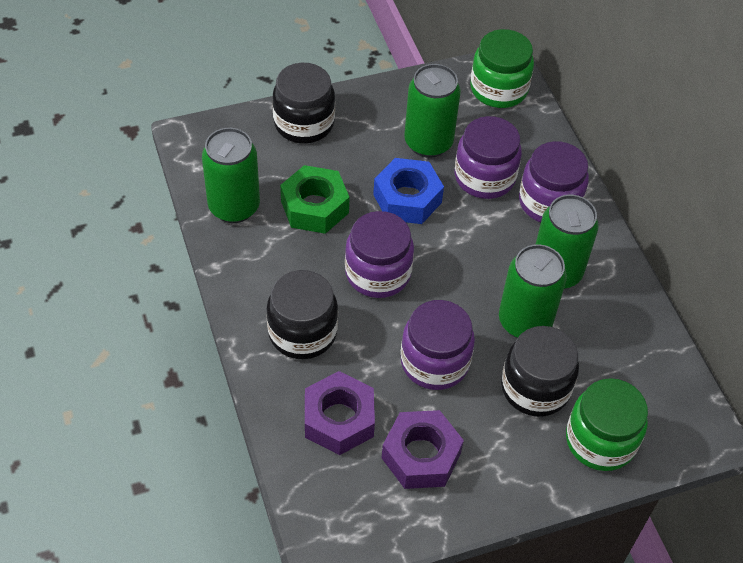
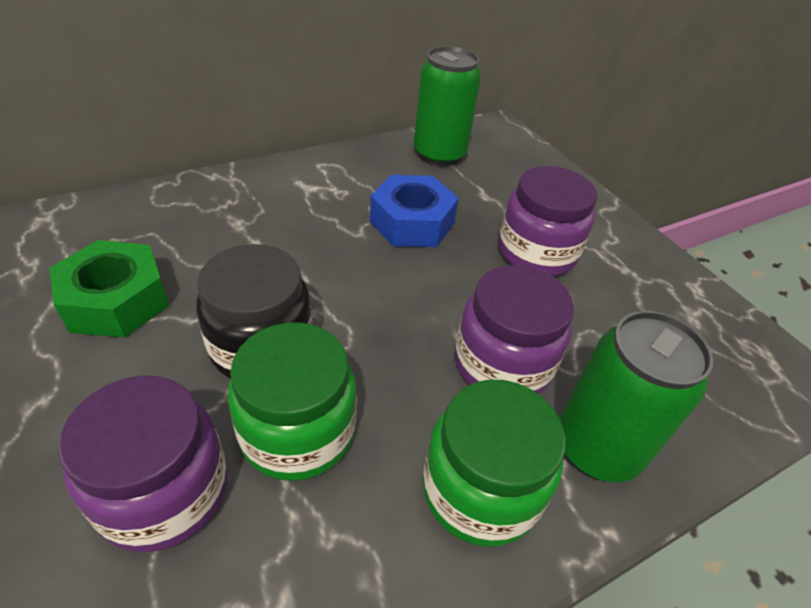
black jar: [266,270,338,359] [273,63,335,143] [501,326,579,417] = 3 -> [196,244,312,379] = 1
green can: [202,128,260,223] [404,64,461,158] [499,244,567,338] [535,195,599,289] = 4 -> [414,46,481,167] [559,311,713,482] = 2
purple jar: [345,211,414,298] [401,300,475,390] [455,116,522,199] [519,141,589,222] = 4 -> [58,376,228,552] [455,265,574,394] [499,166,597,276] = 3
purple nut: [305,371,375,455] [382,410,464,489] = 2 -> none = 0

